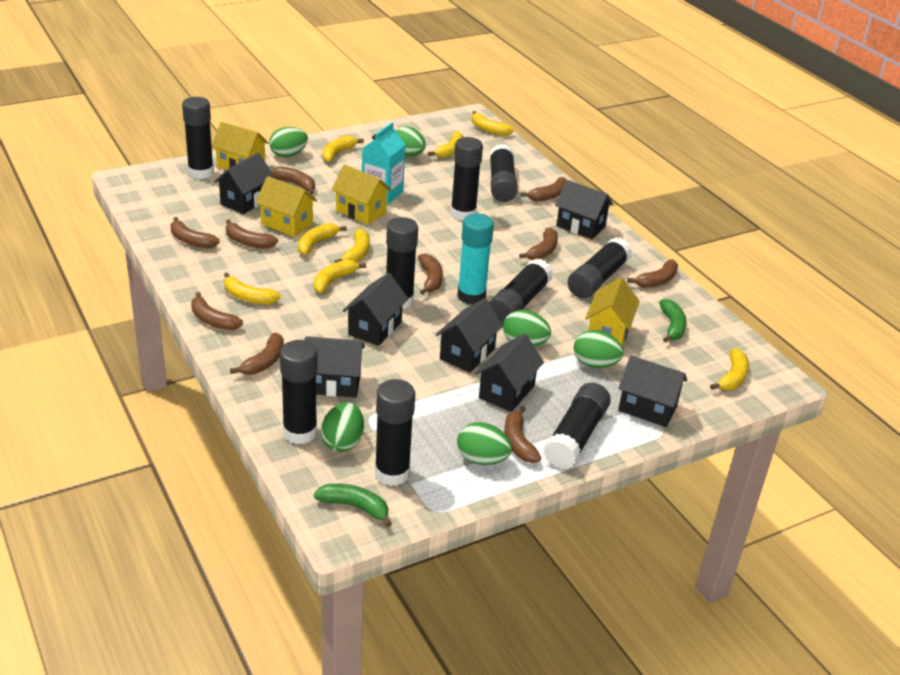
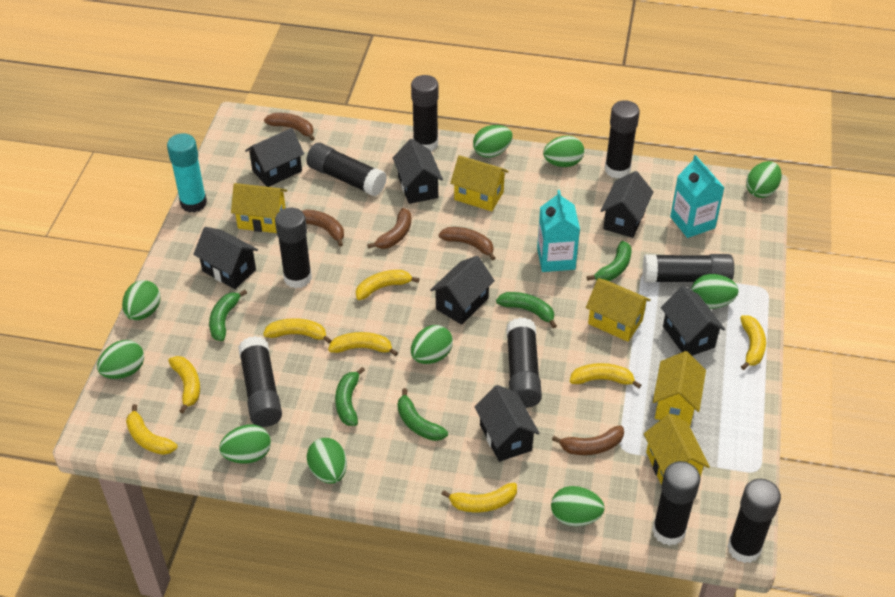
brown banana: [171,217,220,248] [191,292,243,330] [226,220,278,249] [230,333,284,375] [270,166,315,195] [418,253,443,295] [504,406,541,463] [519,228,558,260] [521,177,567,202] [627,259,678,288] = 10 -> [264,113,315,141] [302,209,344,247] [367,208,411,249] [438,227,495,260] [552,425,624,455] = 5
green banana: [314,483,392,527] [659,299,687,343] = 2 -> [209,290,247,341] [335,367,365,426] [397,388,448,441] [496,292,557,328] [587,241,631,281] = 5
green egg: [269,127,308,157] [321,402,364,452] [396,127,426,157] [457,422,512,465] [503,310,551,346] [574,330,624,368] = 6 -> [97,340,144,379] [122,280,161,320] [219,424,271,464] [306,438,347,484] [411,325,453,364] [473,125,513,158] [543,136,584,167] [551,486,605,526] [691,274,739,309] [746,161,782,198] = 10
turquoise carton: [362,122,405,205] = 1 -> [537,190,580,272] [670,155,724,238] = 2
yellow house: [212,122,269,170] [255,176,317,237] [331,165,391,225] [585,277,640,345] = 4 -> [231,183,287,233] [450,155,508,211] [586,278,651,342] [644,414,710,485] [653,351,706,426] = 5

